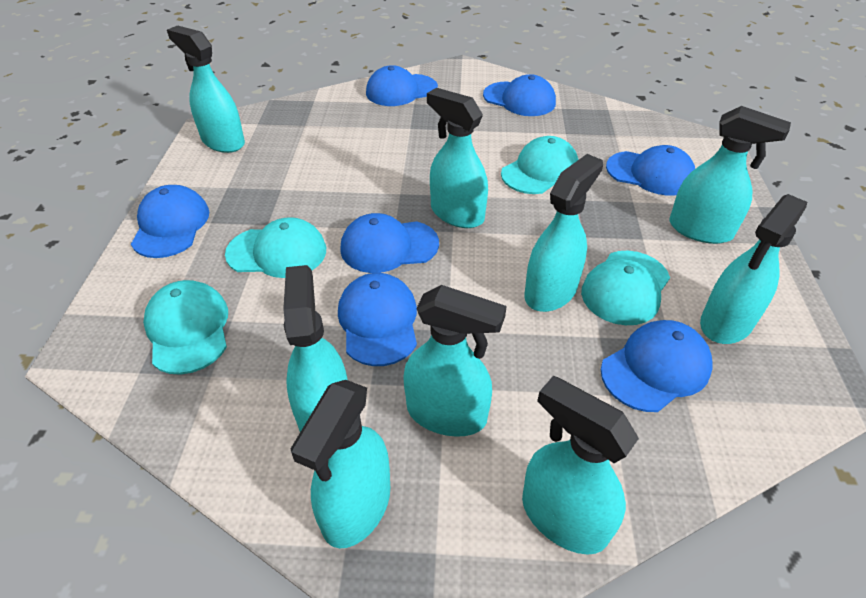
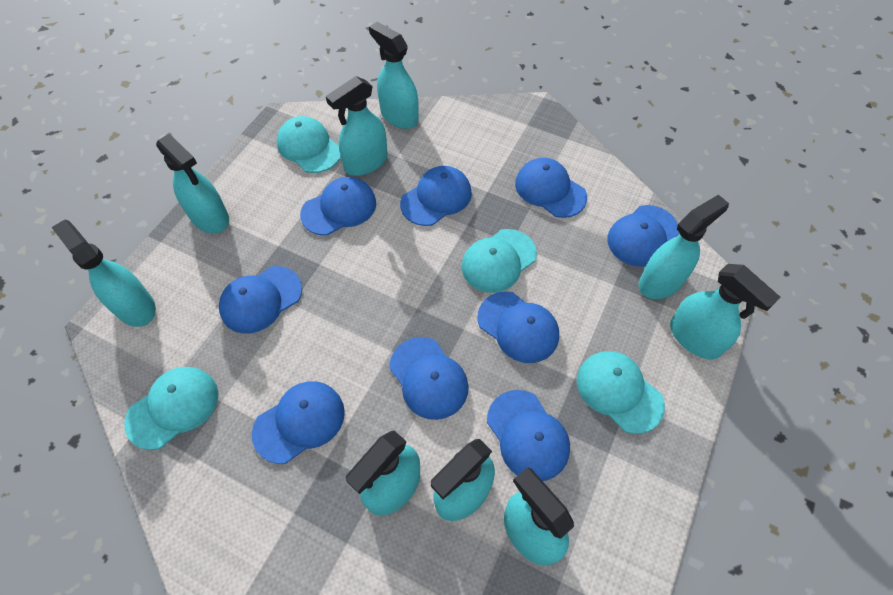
blue cap: [131,185,209,258] [338,273,417,366] [340,213,439,273] [366,65,438,106] [483,74,556,116] [601,320,713,412] [606,145,695,195] = 7 -> [219,266,302,334] [252,381,345,464] [300,177,376,236] [389,337,468,420] [400,166,472,226] [478,291,559,363] [487,390,570,481] [515,158,587,218] [607,205,679,267] = 9

